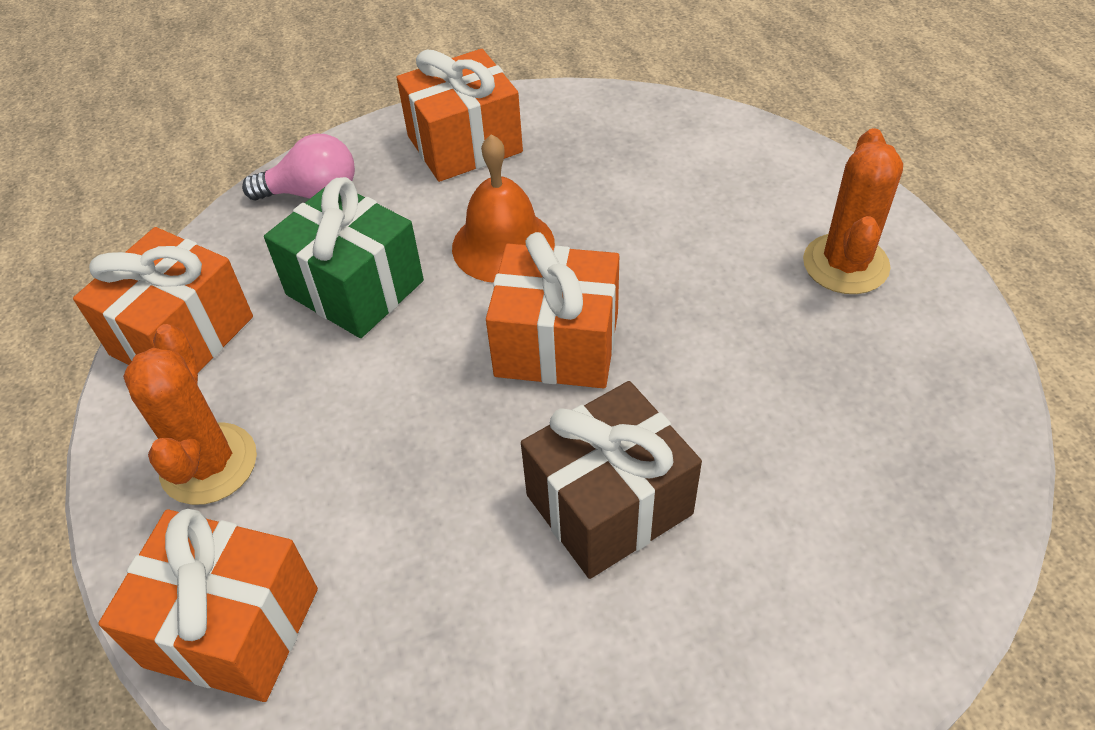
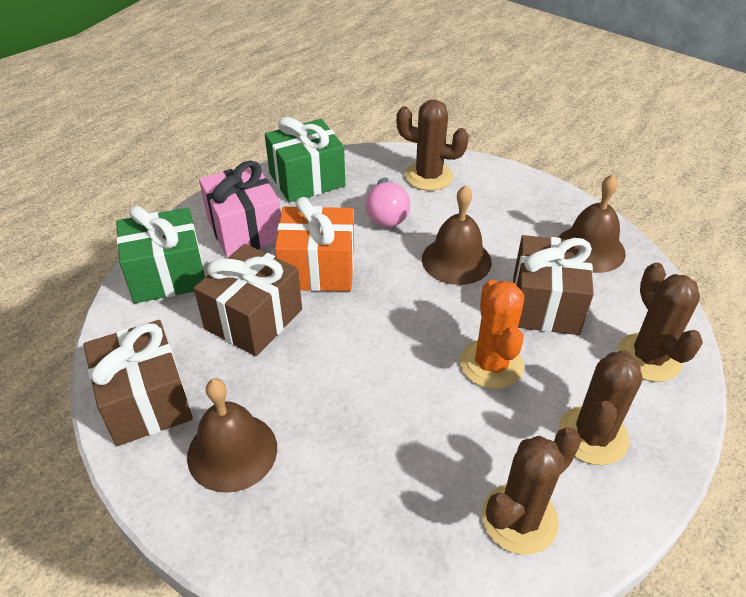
brown bell: none = 0 -> [187,379,277,493] [422,185,492,285] [558,174,626,273] = 3
brown cactus: none = 0 -> [396,99,469,191] [482,427,581,555] [558,350,643,465] [617,263,703,382] = 4
brown gift: [521,381,702,579] = 1 -> [83,320,193,446] [194,244,302,356] [513,235,594,335] = 3
green gift: [264,177,424,338] = 1 -> [116,206,205,303] [265,117,345,203] = 2
orange bell: [452,134,555,283] = 1 -> none = 0
orange cactus: [123,324,257,505] [803,128,903,294] = 2 -> [460,280,524,389] = 1
orange gift: [73,227,253,372] [98,509,318,702] [397,49,523,182] [486,232,619,389] = 4 -> [275,197,354,291] = 1
pink gift: none = 0 -> [199,160,281,258] = 1

